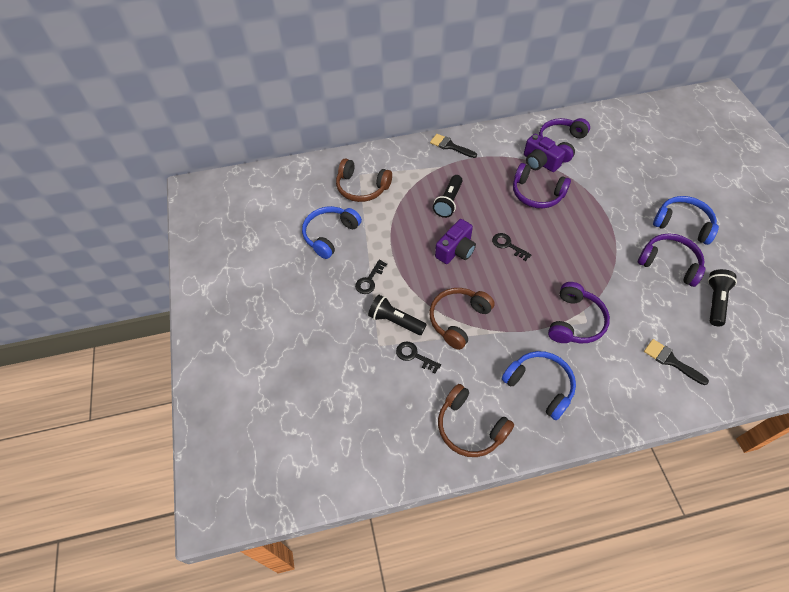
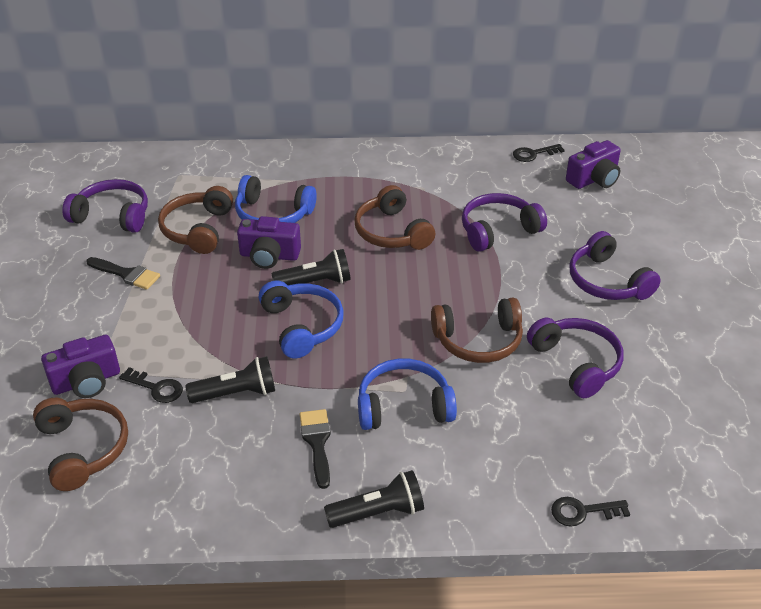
brown headphones: [336,158,392,202] [429,288,495,350] [438,384,514,457] = 3 -> [33,398,128,491] [158,186,233,254] [354,185,435,250] [431,298,523,363] = 4
purple camera: [435,219,476,264] [524,134,566,172] = 2 -> [41,335,120,398] [237,216,301,269] [566,140,621,189] = 3

